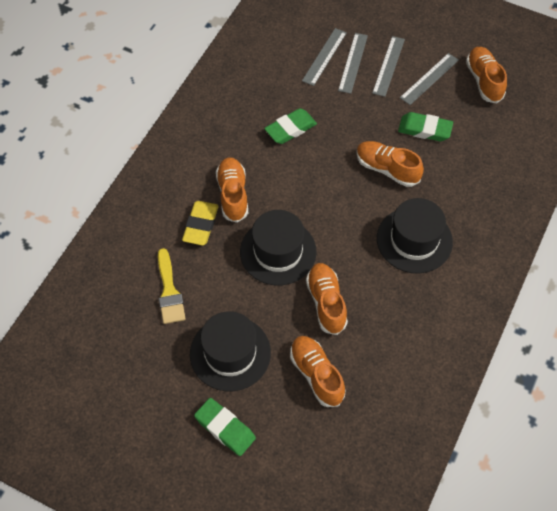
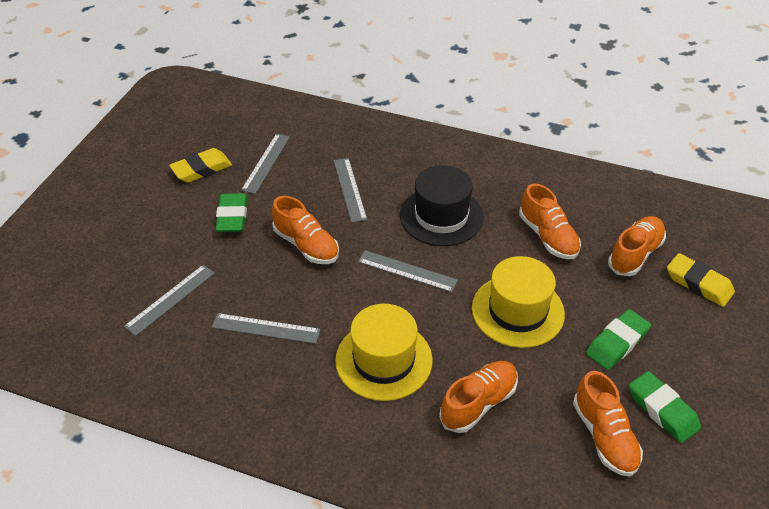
black hat: [190,311,271,391] [240,210,316,286] [377,198,453,274] = 3 -> [400,165,484,246] = 1
grey ruler: [302,28,347,86] [338,33,368,94] [372,36,405,97] [400,53,459,105] = 4 -> [124,265,215,336] [212,313,320,344] [241,134,290,194] [334,158,367,223] [358,250,458,292] = 5
yellow brush: [158,248,186,324] = 1 -> none = 0
yellow eraser: [182,201,219,245] = 1 -> [169,148,232,183] [667,253,735,307] = 2
yellow hat: none = 0 -> [335,304,433,401] [472,256,565,348] = 2

